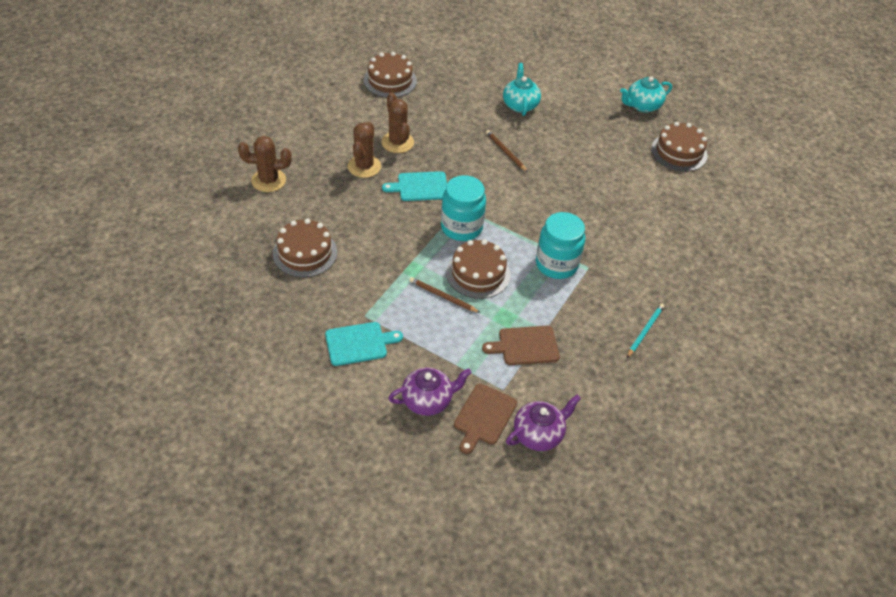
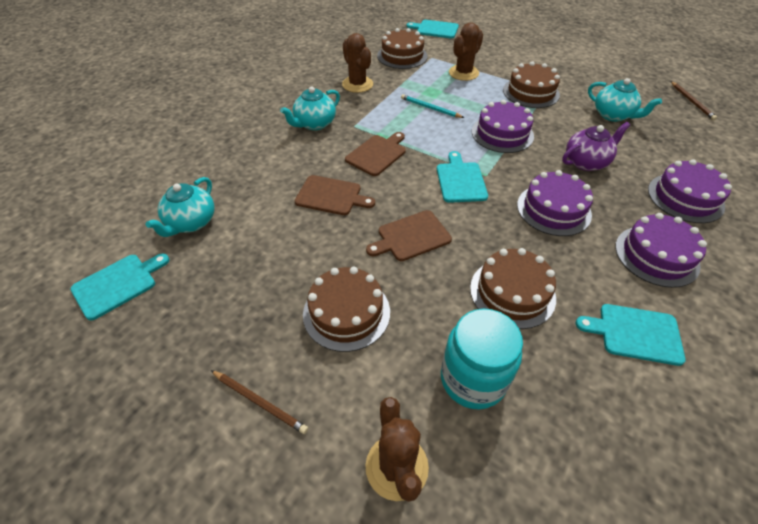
brown cutting board: [454,383,517,454] [482,326,560,365] = 2 -> [295,175,375,215] [345,132,406,176] [366,210,452,261] = 3
purple cake: none = 0 -> [472,100,534,153] [517,170,593,236] [615,213,707,288] [648,159,732,223] = 4
purple teapot: [389,367,472,416] [506,395,581,451] = 2 -> [562,122,630,171] = 1
turquoise cutting board: [325,322,403,366] [382,171,447,201] = 2 -> [70,253,170,320] [407,20,459,38] [437,151,488,203] [576,304,686,366] = 4
turquoise jar: [441,175,486,241] [536,212,585,279] = 2 -> [441,309,523,409] = 1
turquoise teapot: [503,63,541,116] [620,76,672,113] = 2 -> [145,177,215,237] [280,86,340,130] [588,78,662,122] = 3

